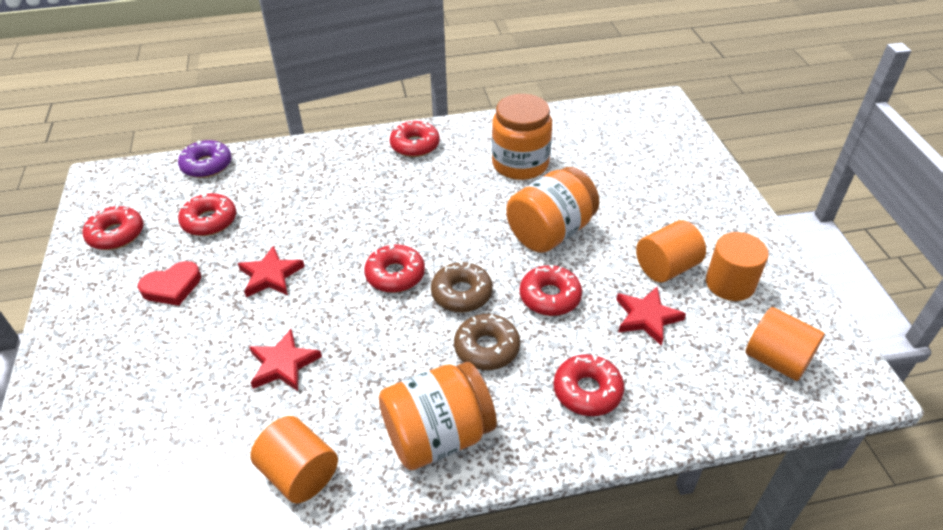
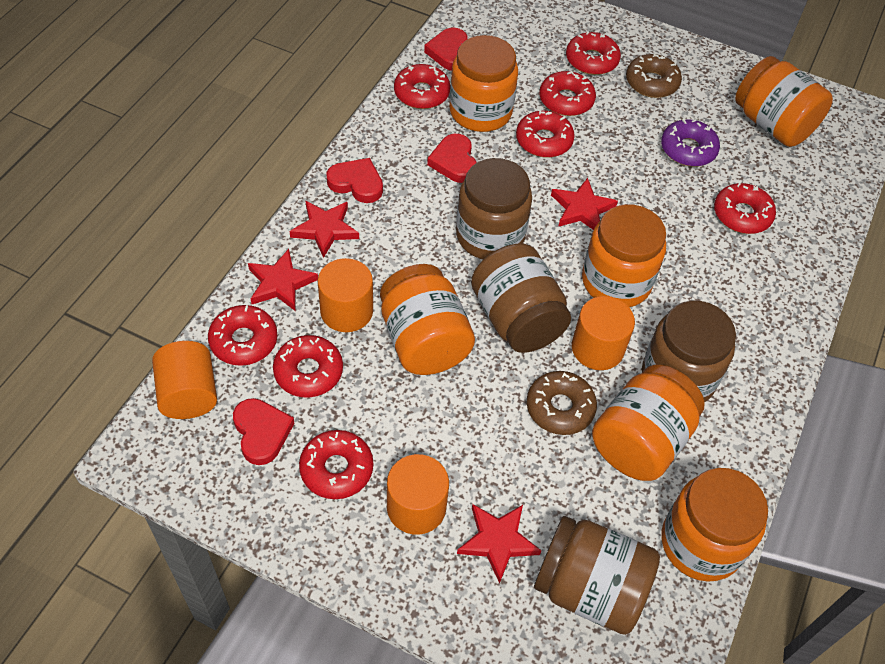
brown jar: none = 0 -> [456,158,532,259] [471,244,571,353] [534,516,660,635] [642,301,736,402] = 4
orange jar: [379,362,497,470] [492,94,552,180] [506,167,600,253] = 3 -> [380,264,475,375] [449,35,518,132] [582,204,666,307] [592,365,705,481] [662,468,768,582] [735,56,833,147] = 6
red donut: [82,205,143,250] [178,193,236,236] [364,244,425,293] [390,120,440,157] [520,264,582,316] [554,354,624,416] = 6 -> [208,305,277,366] [273,335,343,398] [299,430,373,499] [394,64,450,109] [516,110,575,158] [539,71,596,116] [566,31,621,75] [714,183,776,234] = 8
red heart: [138,261,201,306] = 1 -> [233,398,295,465] [326,158,383,203] [424,27,468,71] [427,134,477,183] = 4
red star: [238,246,305,297] [249,329,322,391] [616,287,686,346] = 3 -> [248,249,318,311] [289,201,359,258] [457,504,541,584] [551,178,618,230] = 4

